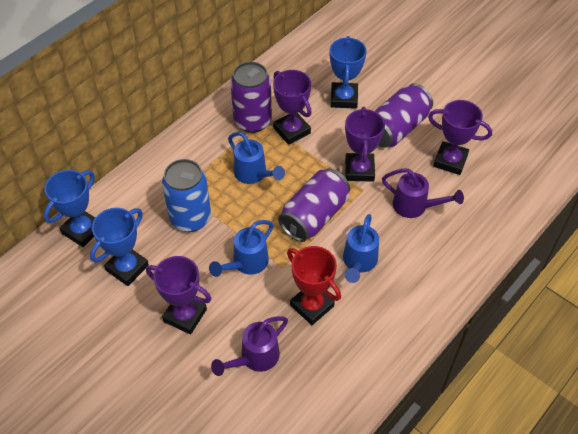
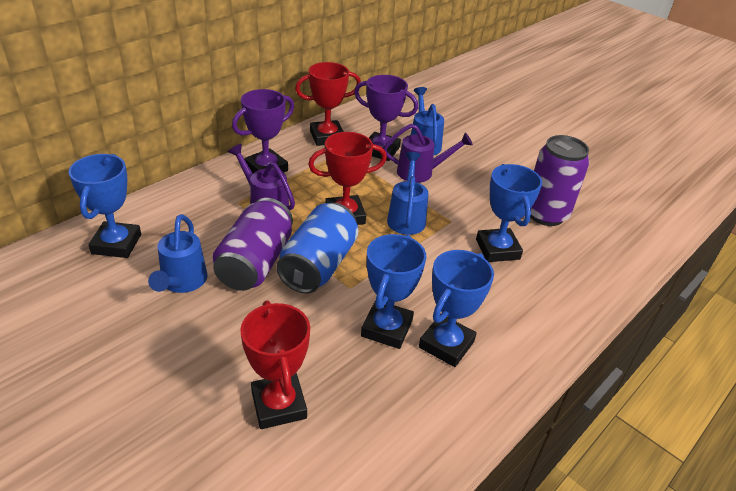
blue trophy: [44,170,95,247] [90,208,149,286] [330,36,366,109] = 3 -> [68,154,141,258] [361,234,426,349] [419,250,494,367] [476,164,542,262] = 4
purple can: [230,62,272,133] [278,168,350,242] [375,83,433,147] = 3 -> [212,198,293,291] [530,135,589,226] = 2
purple trophy: [146,256,212,334] [273,70,312,145] [345,107,385,181] [428,100,492,175] = 4 -> [232,89,294,173] [354,75,418,161] = 2
red trophy: [287,246,341,325] = 1 -> [240,300,310,429] [295,62,361,146] [308,132,387,225] = 3

